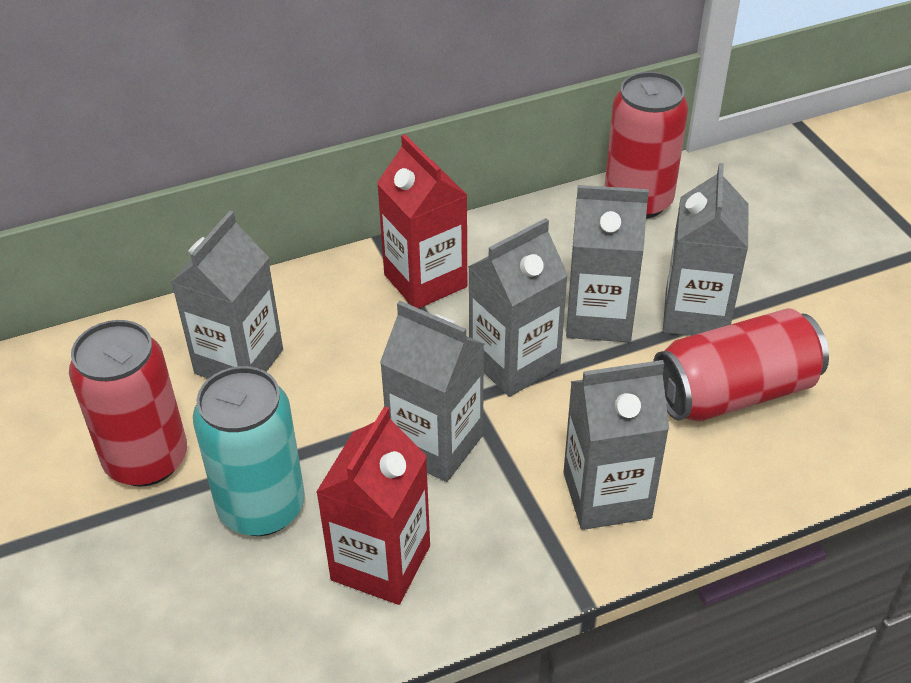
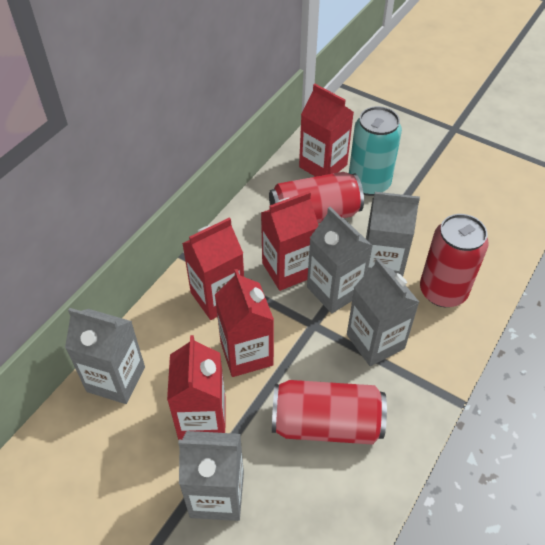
grey carton: [171,211,283,379] [380,301,484,482] [468,218,568,397] [563,360,669,530] [566,185,649,342] [663,163,749,336] = 6 -> [65,308,145,404] [178,431,244,521] [307,207,372,313] [347,258,419,366] [366,192,420,276] = 5
red carton: [316,406,430,605] [377,134,467,308] = 2 -> [167,335,226,440] [182,217,244,320] [215,269,274,377] [261,191,319,291] [299,84,354,177] = 5

